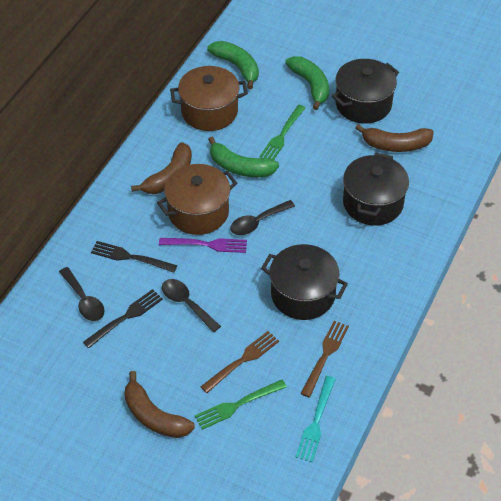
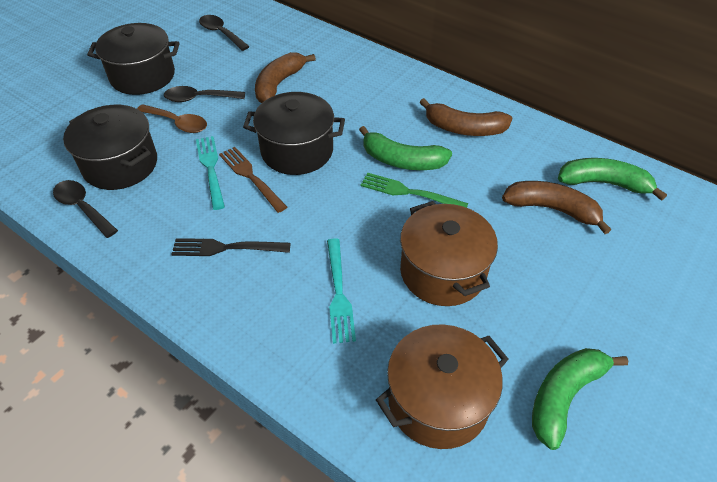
black fork: [83,289,163,348] [91,241,177,273] = 2 -> [171,238,291,256] = 1
brown fork: [200,331,279,393] [300,320,349,397] = 2 -> [219,147,287,213] = 1
brown spoon: none = 0 -> [137,104,207,133] = 1
green fork: [195,380,287,430] [259,105,306,160] = 2 -> [361,172,468,208] = 1
purple fork: [159,238,247,253] = 1 -> none = 0
turquoise fork: [295,376,336,462] = 1 -> [196,136,225,210] [327,238,356,344] = 2

